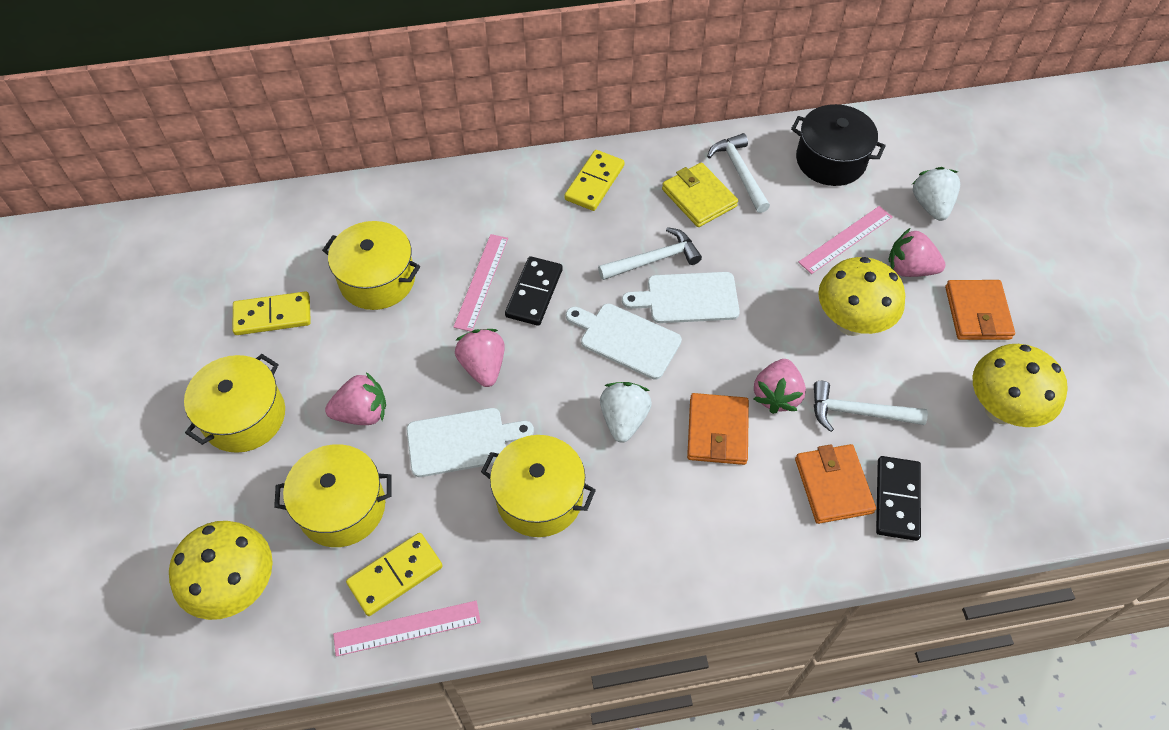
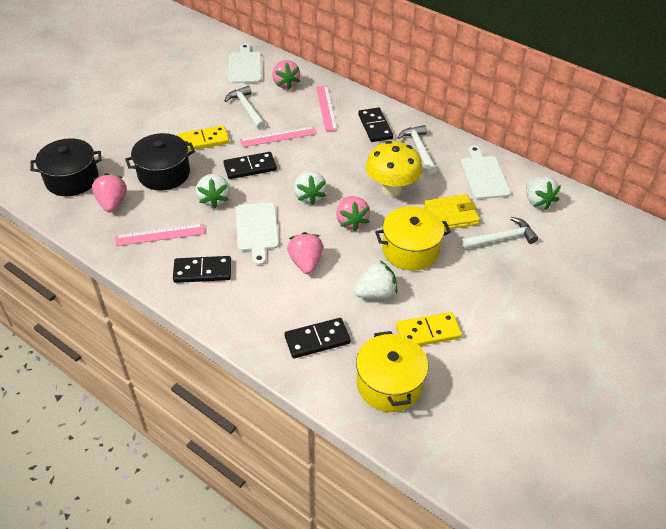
black domino: [505,256,563,326] [876,456,921,541] = 2 -> [173,256,231,283] [223,152,277,179] [285,318,351,358] [358,107,393,142] = 4
black pot: [791,104,886,186] = 1 -> [30,138,102,196] [125,133,195,191] = 2
orange wallet: [687,393,749,465] [795,444,876,524] [945,280,1015,340] = 3 -> none = 0
white strawberry: [600,382,652,443] [912,167,960,221] = 2 -> [196,174,230,208] [294,171,327,205] [354,261,397,299] [526,176,561,210] = 4
yellow domino: [232,291,311,335] [346,533,443,616] [564,150,625,211] = 3 -> [178,126,229,151] [396,312,462,346] = 2
yellow mushroom: [169,521,273,620] [818,257,905,336] [973,344,1068,427] = 3 -> [366,141,423,197] = 1
yellow pot: [184,354,285,453] [274,444,391,547] [322,221,420,310] [481,435,596,537] = 4 -> [356,331,428,412] [375,206,451,271] = 2

